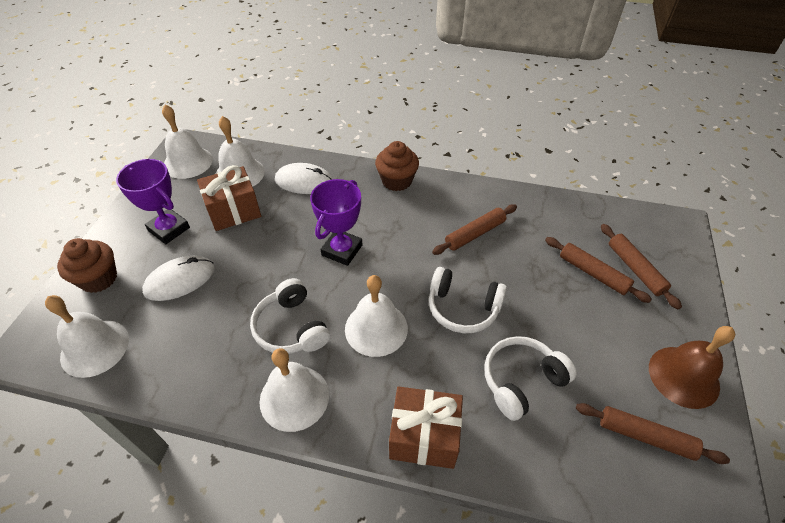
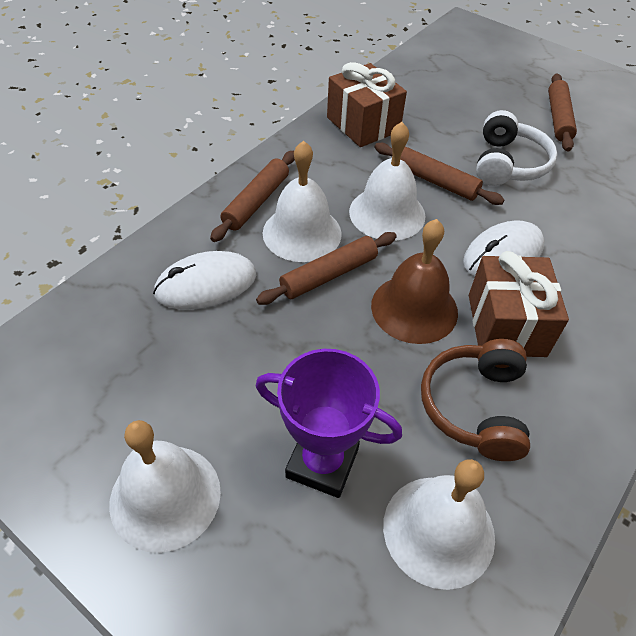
brown cupcake: [57,238,117,293] [375,141,419,191] = 2 -> none = 0
brown headphones: none = 0 -> [421,339,530,461] = 1
purple trophy: [116,159,190,244] [310,179,362,266] = 2 -> [255,349,402,498] = 1
white bell: [45,295,129,378] [162,105,213,179] [216,116,265,187] [259,348,329,432] [345,275,408,357] = 5 -> [109,420,221,553] [263,141,342,262] [349,122,426,241] [383,459,495,590] = 4
white headphones: [250,278,330,354] [429,267,507,333] [484,336,577,421] = 3 -> [476,110,558,186] = 1

